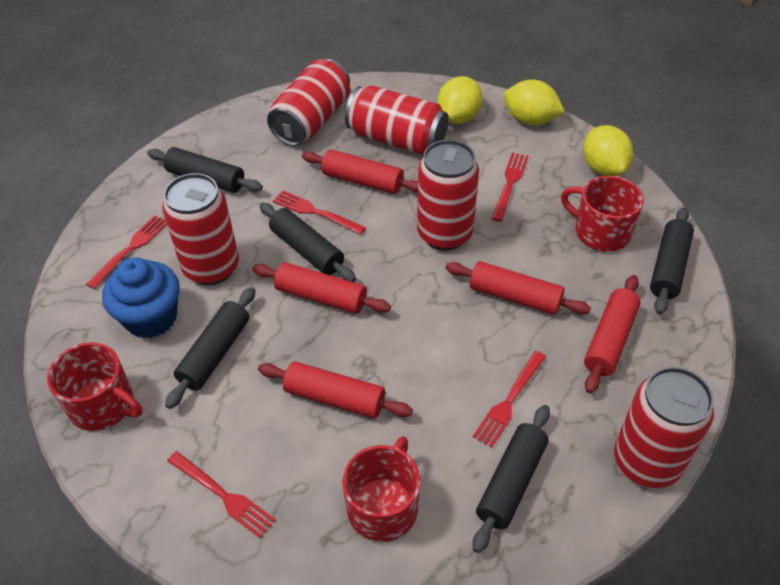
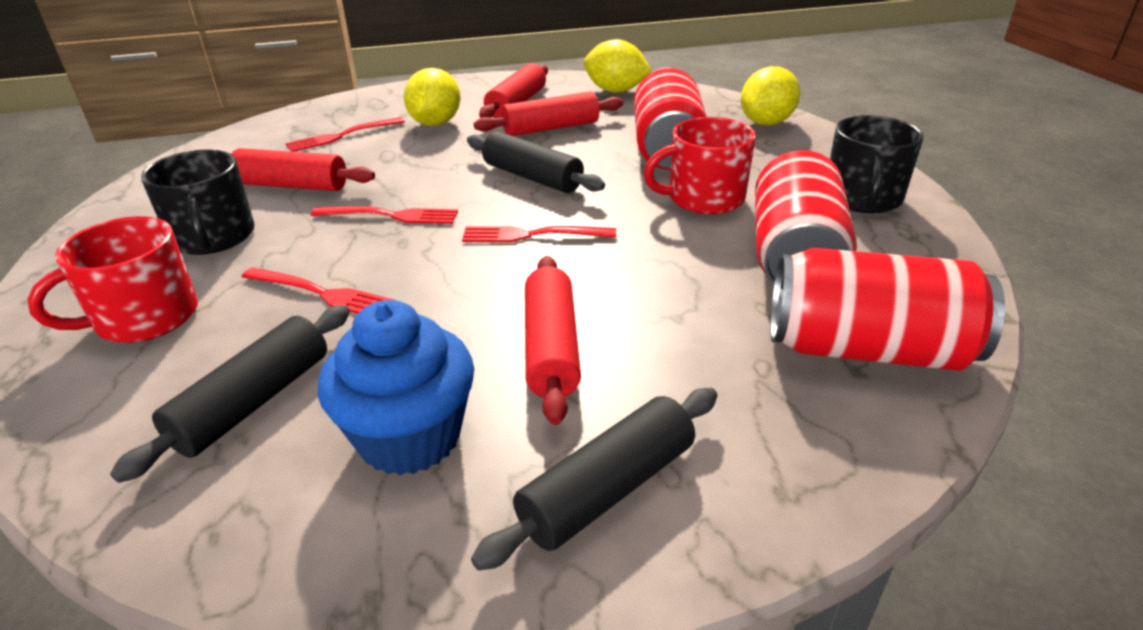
black mug: none = 0 -> [141,150,255,255] [830,115,923,213] = 2
black rolling pin: [147,147,263,193] [165,287,255,409] [259,203,356,282] [473,405,550,553] [650,207,694,314] = 5 -> [110,305,350,483] [467,132,605,193] [471,388,717,571] = 3
red can: [162,173,239,285] [267,59,350,146] [345,86,449,155] [417,140,479,251] [614,367,714,488] = 5 -> [634,68,707,170] [755,150,857,285] [770,248,1005,371] = 3
red fork: [86,215,167,289] [167,451,276,538] [273,190,366,235] [473,351,546,448] [491,153,529,222] = 5 -> [242,267,395,314] [285,117,405,152] [311,206,458,224] [462,226,616,242] = 4
red mug: [47,342,142,431] [342,436,420,542] [561,176,644,252] = 3 -> [27,216,198,343] [644,117,756,214] = 2
red rolling pin: [252,262,391,314] [258,361,413,418] [302,149,418,194] [445,261,591,315] [584,275,641,394] = 5 -> [231,148,375,191] [474,91,623,136] [479,63,548,118] [525,256,581,425] = 4

